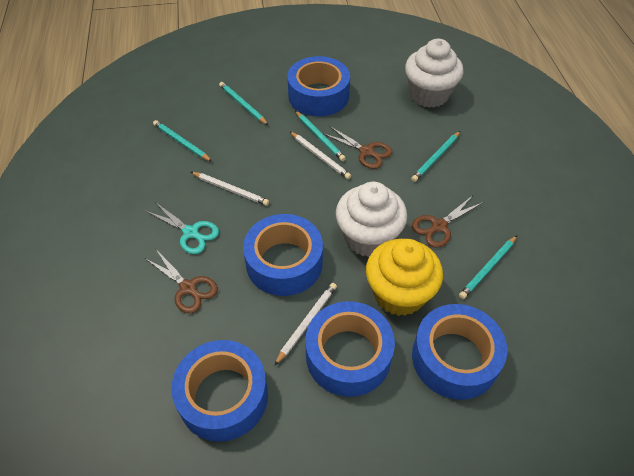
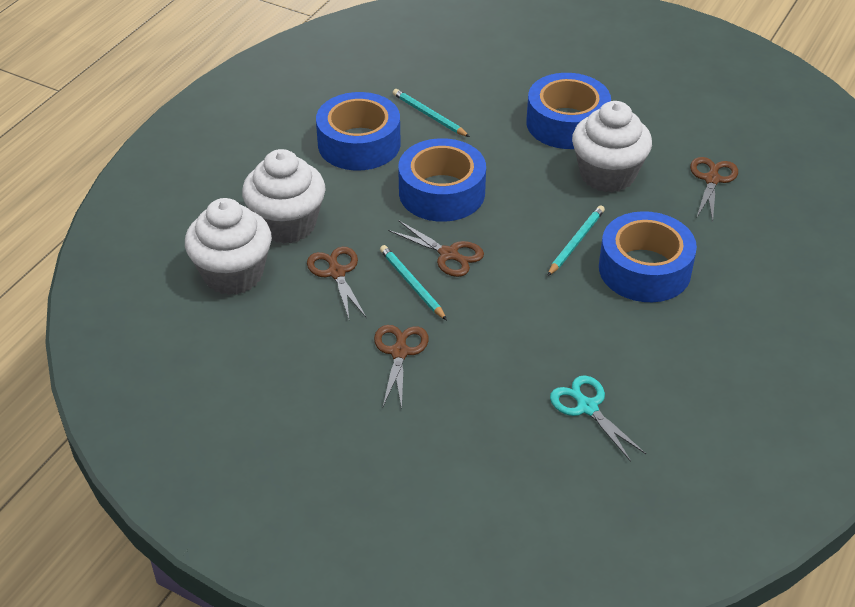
blue tape: [171,340,268,442] [243,214,323,296] [288,56,350,117] [305,301,395,397] [412,304,507,400] = 5 -> [316,92,401,170] [398,138,486,222] [526,73,611,149] [599,211,697,302] = 4
brown scissors: [145,251,218,313] [322,126,392,169] [412,195,483,248] = 3 -> [307,247,366,319] [374,325,429,409] [388,220,484,277] [690,157,738,222] = 4
turquoise pencil: [153,120,212,162] [219,82,268,125] [295,111,346,161] [411,131,460,182] [459,235,517,299] = 5 -> [380,245,447,320] [393,89,470,137] [547,205,605,276] = 3
white cupcake: [336,182,407,257] [405,39,463,108] = 2 -> [185,198,272,295] [242,149,326,244] [572,101,652,193] = 3
white pencil: [191,172,269,206] [274,283,337,366] [290,132,351,179] = 3 -> none = 0
yellow cupcake: [366,239,443,316] = 1 -> none = 0

